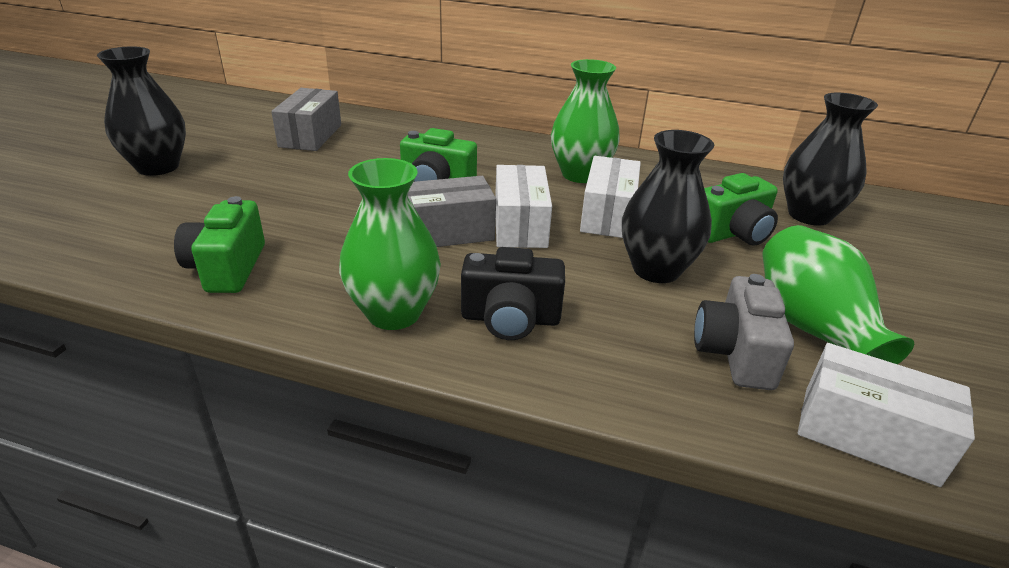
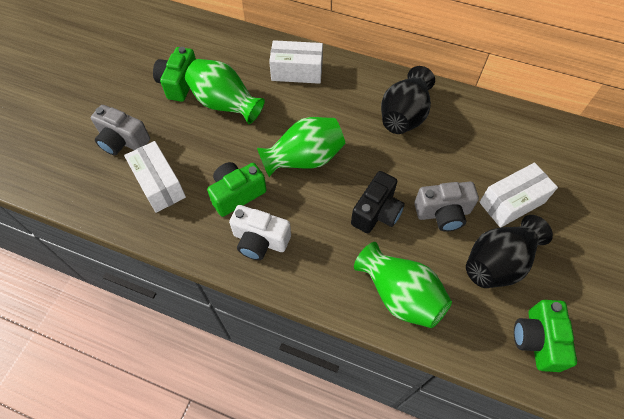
black vase: [97,47,186,176] [622,130,714,283] [783,92,878,226] = 3 -> [381,66,435,134] [466,215,553,288] = 2
grey box: [271,88,341,151] [408,176,496,247] = 2 -> none = 0
grey camera: [694,274,794,390] = 1 -> [91,105,150,155] [414,182,479,232] = 2
white camera: none = 0 -> [229,205,291,260] = 1

